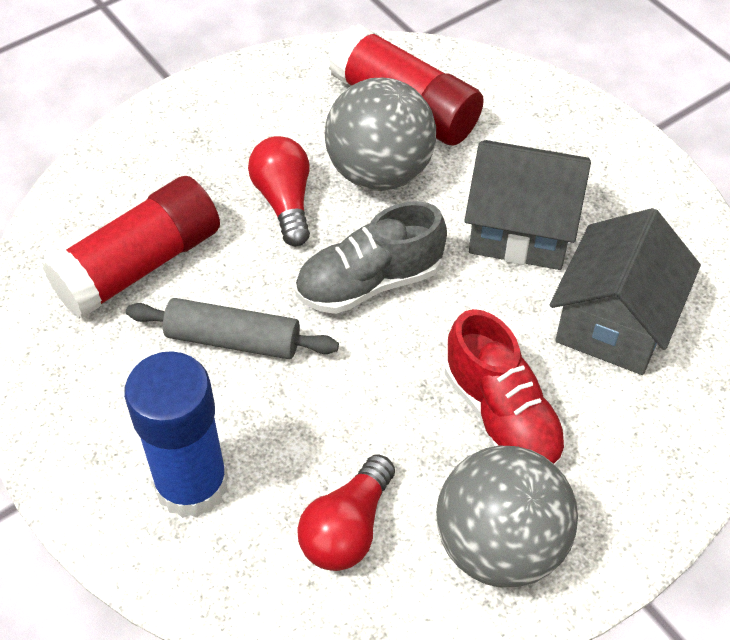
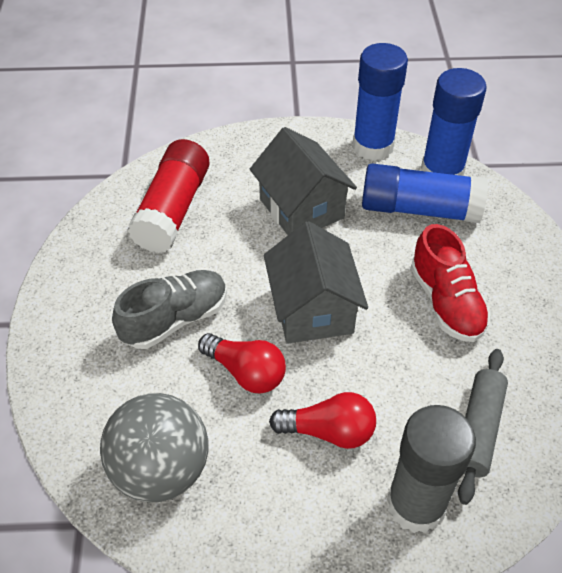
blue glue stick: [124,351,228,518] = 1 -> [352,43,408,161] [362,163,488,223] [421,68,486,176] = 3
grey ball: [325,78,436,191] [436,446,578,588] = 2 -> [100,393,208,502] = 1
grey glue stick: none = 0 -> [387,405,476,533] = 1
red glue stick: [42,176,220,319] [329,24,484,146] = 2 -> [127,139,210,253] = 1

